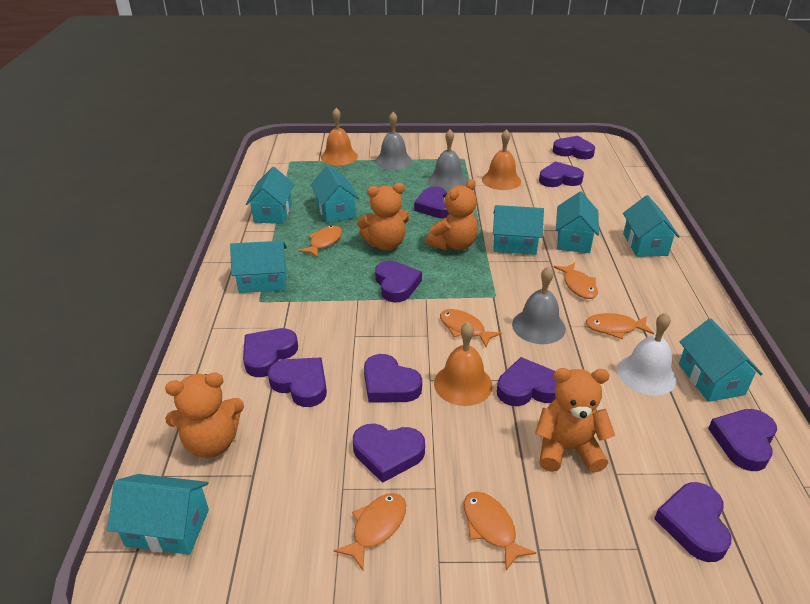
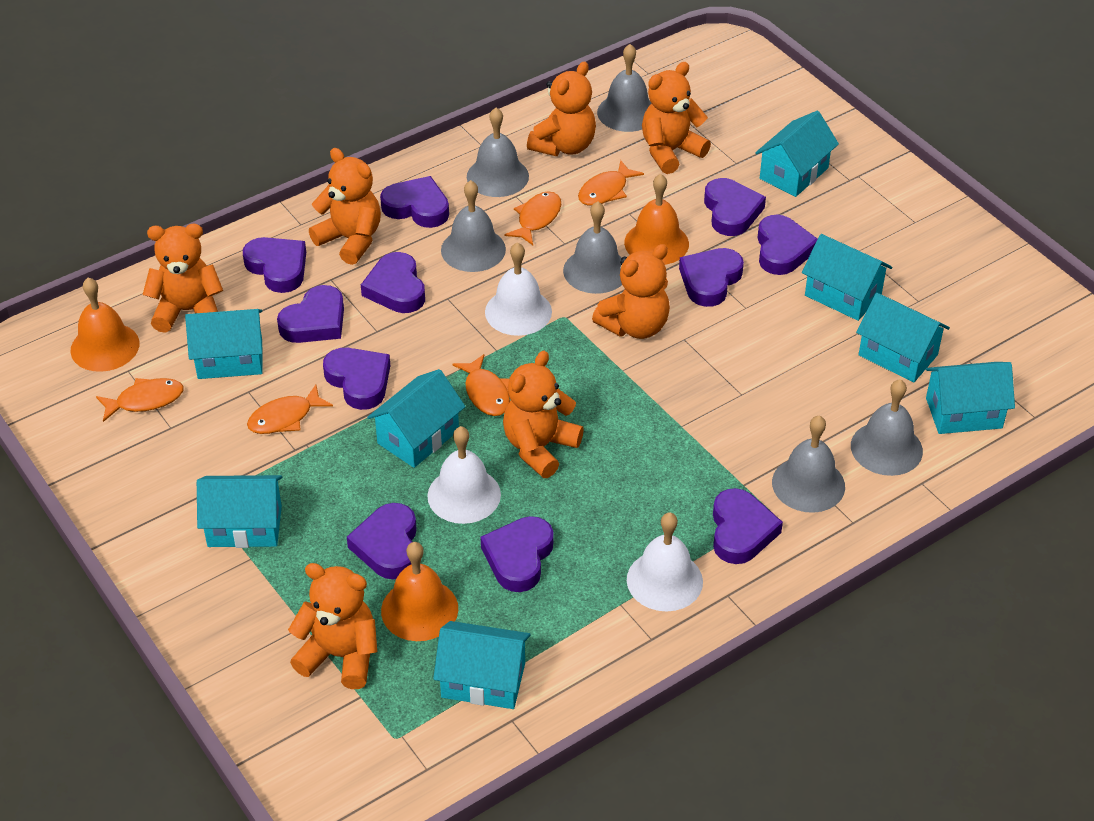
grey bell: [375,112,412,170] [428,130,467,190] [512,266,566,344] = 3 -> [441,180,506,272] [467,108,529,197] [563,201,622,294] [597,44,652,132] [772,415,845,513] [851,379,923,476] = 6
orange fish: [298,225,342,258] [333,493,406,570] [440,309,502,347] [464,491,536,571] [553,263,598,299] [586,313,654,339] = 6 -> [96,378,184,422] [247,384,333,434] [453,354,510,416] [505,191,561,245] [578,160,644,206] = 5
orange teddy bear: [165,373,244,458] [357,183,410,250] [425,179,478,251] [535,368,615,473] = 4 -> [143,224,223,333] [288,563,377,689] [309,148,381,265] [503,351,584,478] [527,61,596,156] [592,244,670,339] [642,62,711,174] = 7
white bell: [617,313,677,396] = 1 -> [427,426,501,524] [485,242,552,336] [627,512,703,612] = 3

